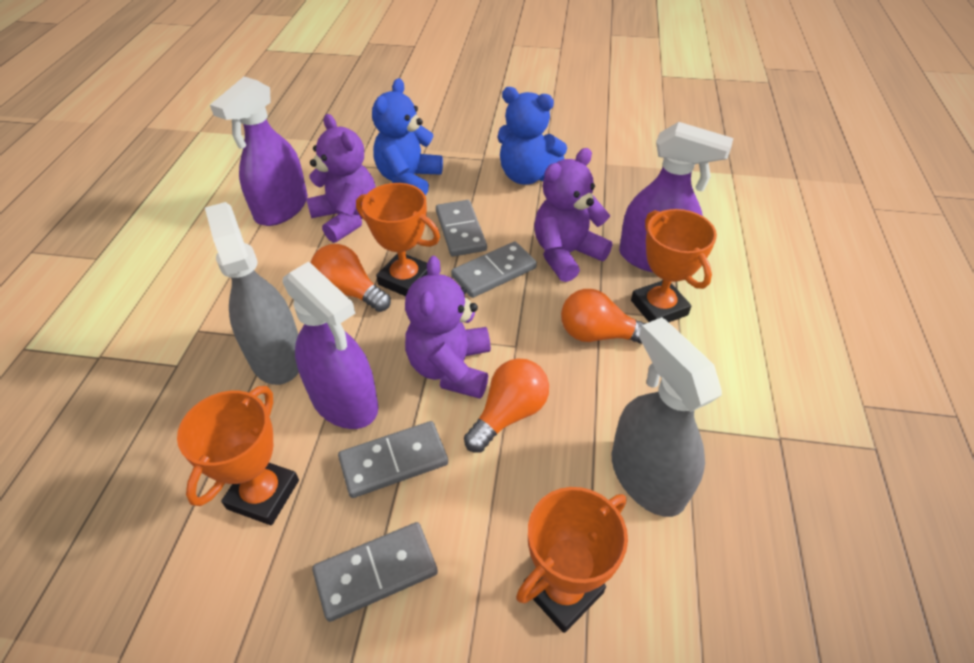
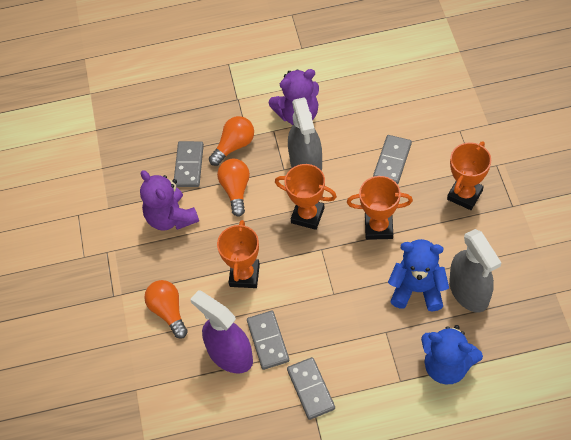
purple spray bottle: [210,77,308,226] [283,261,378,429] [619,122,733,272] = 3 -> [190,290,253,373] = 1
purple teddy bear: [306,114,376,243] [405,256,491,399] [534,148,612,282] = 3 -> [140,170,199,231] [269,69,319,125] = 2

